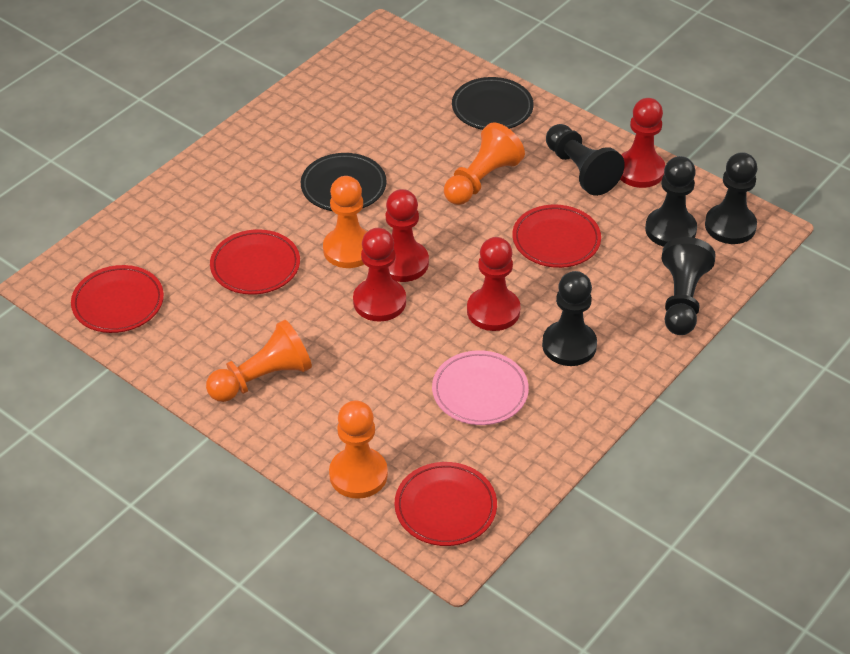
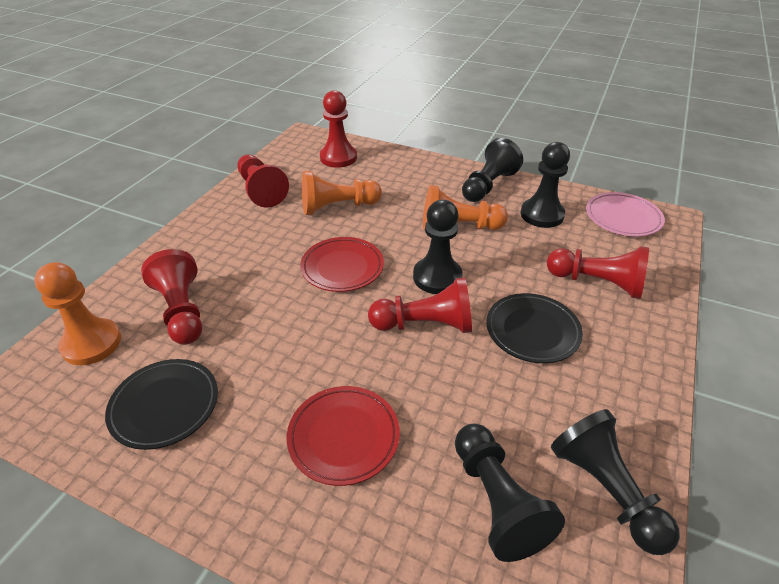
orange pawn: [206,320,312,402] [323,176,368,268] [329,400,388,499] [444,122,525,205] = 4 -> [34,262,121,365] [302,171,382,215] [423,185,508,230] = 3
red pawn: [353,228,406,322] [386,189,429,282] [467,237,521,331] [620,98,665,188] = 4 -> [141,249,202,345] [237,154,289,208] [320,90,357,168] [368,277,472,333] [547,246,649,299] = 5
red plate: [71,265,164,333] [210,229,300,295] [395,462,497,546] [512,204,601,268] = 4 -> [287,386,400,486] [300,237,384,292] = 2

